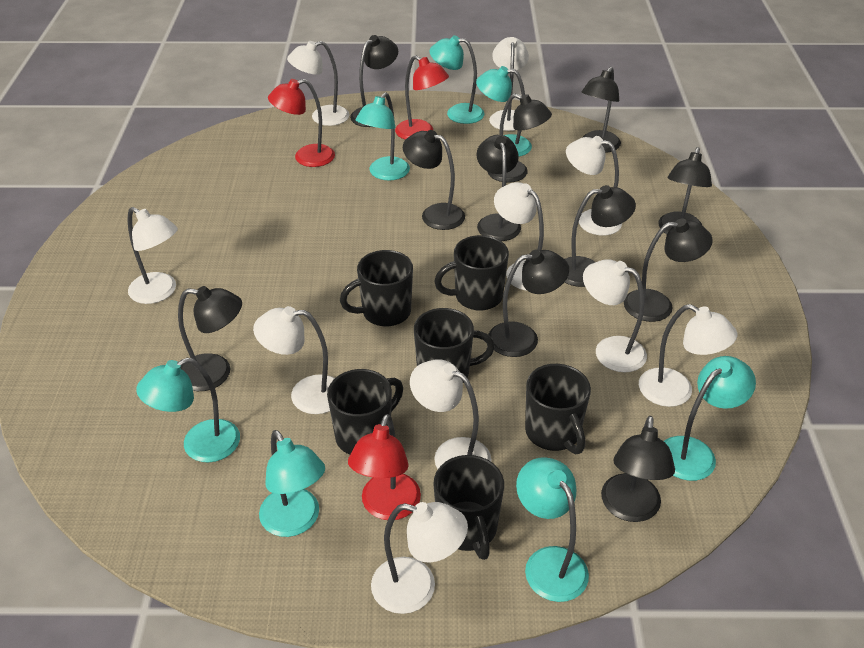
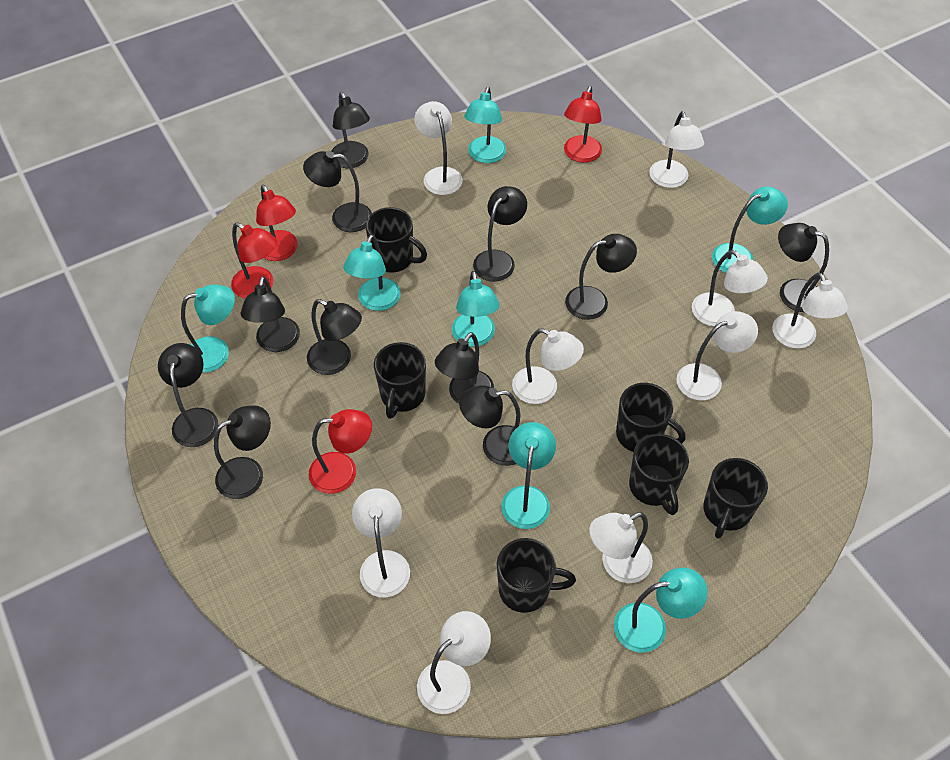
red lamp: [268,79,335,167] [348,414,421,520] [395,55,449,140] = 3 -> [231,222,277,299] [256,185,298,261] [309,409,372,494] [564,86,602,163] = 4
white lamp: [128,207,178,304] [253,306,335,414] [287,41,350,126] [371,502,468,614] [410,359,491,469] [489,37,529,131] [494,182,544,291] [566,136,622,235] [583,259,647,372] [639,304,737,407] = 10 -> [352,488,410,597] [415,101,462,195] [417,611,491,714] [512,328,584,404] [589,512,653,583] [649,111,704,188] [676,311,758,400] [692,250,768,326] [772,273,848,349] = 9

